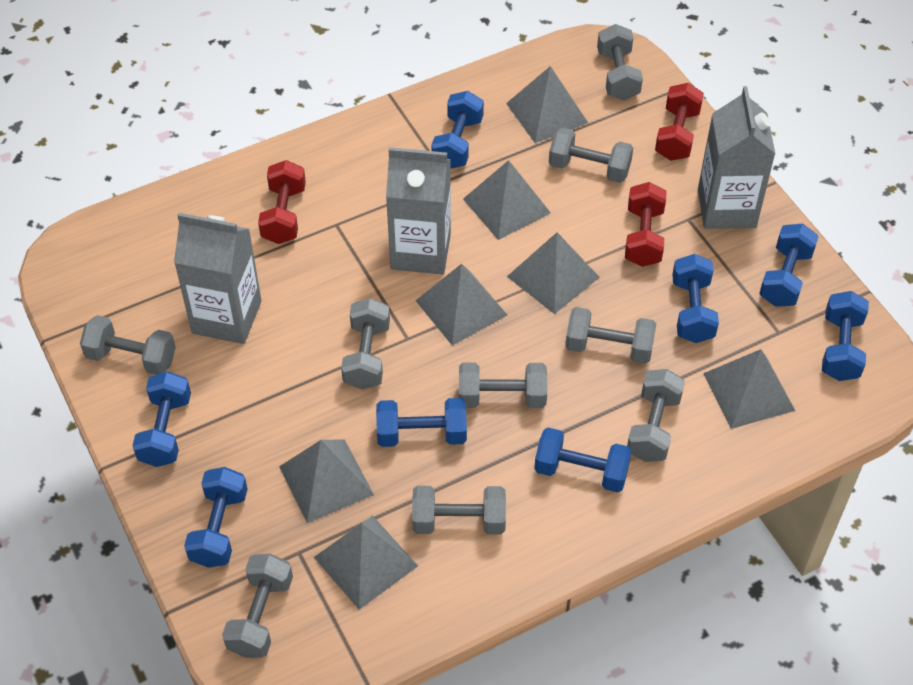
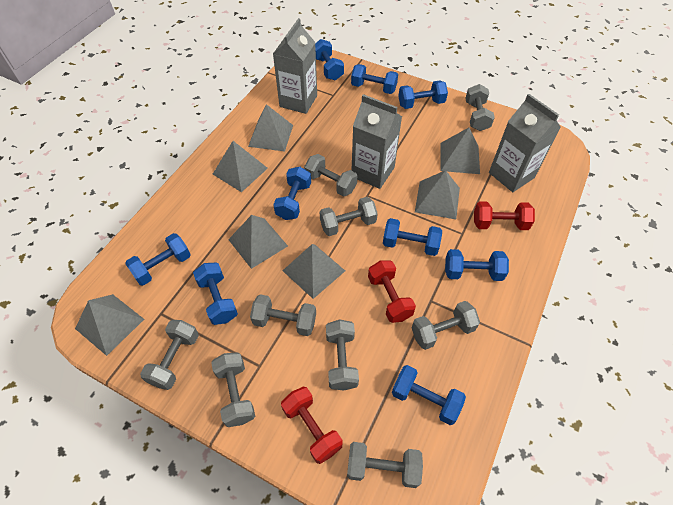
blue dumbbell: [133,371,191,467] [184,467,247,568] [376,398,467,447] [432,91,484,168] [534,427,632,492] [672,254,719,343] [759,224,819,307] [822,291,869,381] = 8 -> [125,233,191,286] [193,263,238,325] [273,167,311,220] [315,39,344,80] [351,64,398,94] [383,218,442,256] [392,365,466,425] [398,80,448,109] [445,249,509,281] = 9

